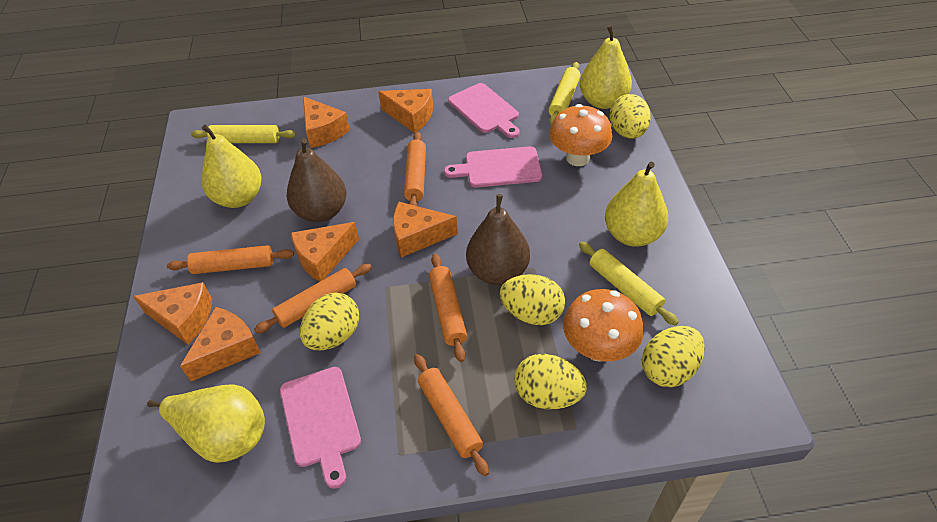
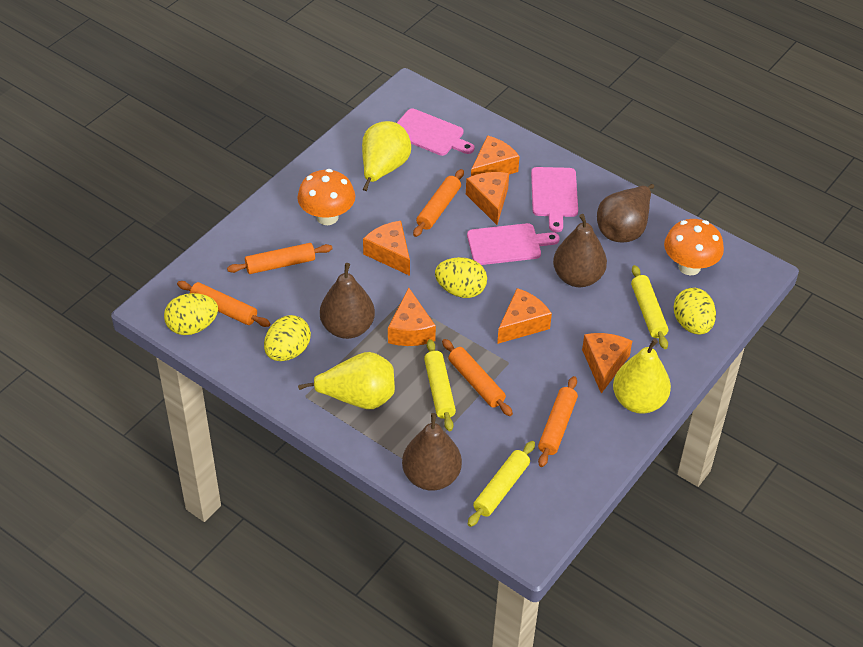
brown pear: [287,138,346,222] [466,194,530,285] = 2 -> [320,263,375,339] [402,413,462,491] [553,214,607,287] [597,184,654,243] = 4
yellow egg: [300,292,359,350] [500,274,565,325] [514,354,587,409] [610,94,651,139] [642,326,705,387] = 5 -> [164,293,218,335] [264,315,311,361] [435,257,487,298] [673,288,716,334] = 4
yellow pear: [147,385,265,463] [202,124,262,208] [580,25,632,109] [605,162,668,247] = 4 -> [298,352,395,409] [362,121,411,191] [613,339,671,414] = 3

